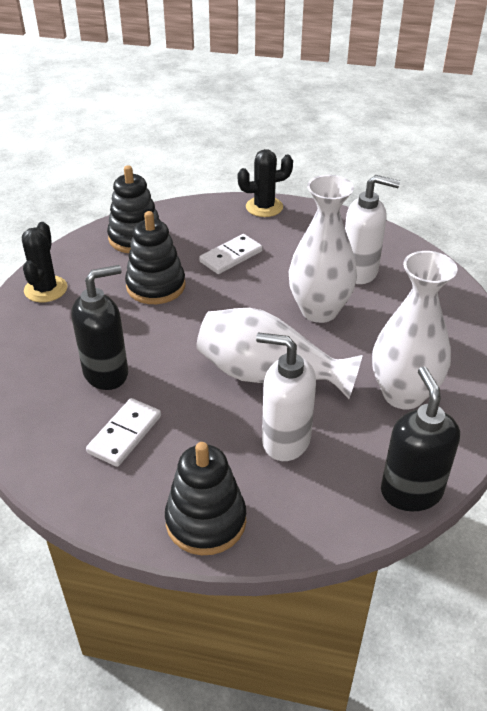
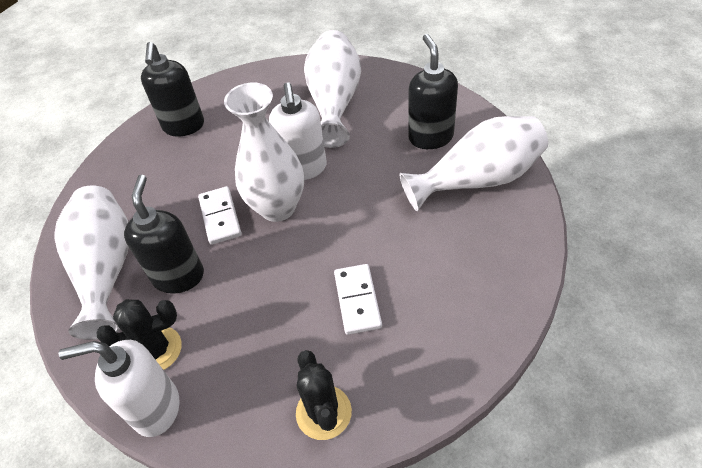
black soap dispenser: [71,265,128,390] [381,366,460,511] = 2 -> [124,175,204,293] [141,42,204,137] [408,34,458,149] = 3
black stacking toy: [107,165,161,253] [125,211,186,304] [165,442,246,555] = 3 -> none = 0
white vase: [196,308,363,399] [289,175,357,323] [372,251,458,409] = 3 -> [54,185,129,340] [224,82,304,222] [304,30,361,148] [400,116,548,211] = 4

